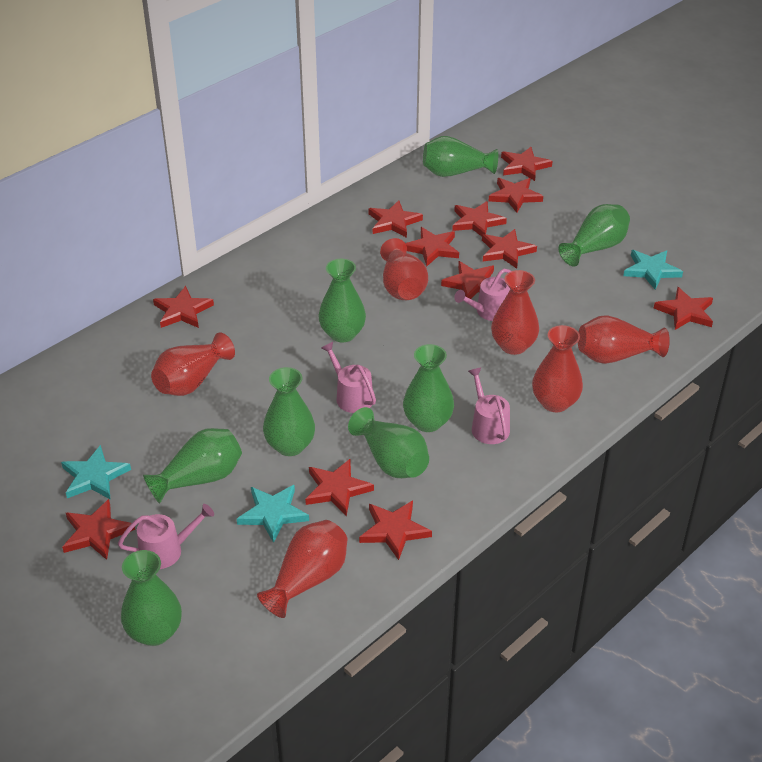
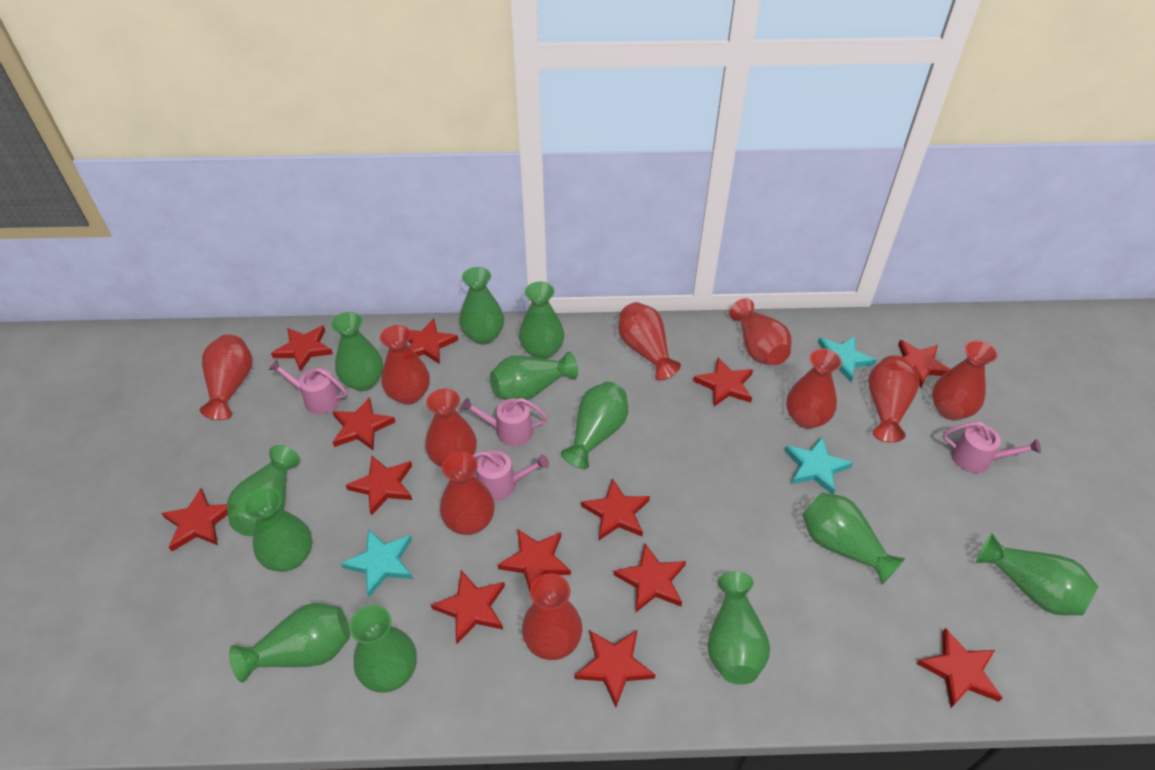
green vase: [121,550,182,646] [143,428,242,504] [263,367,315,456] [318,259,366,342] [348,407,429,478] [403,344,454,432] [423,136,498,177] [559,204,630,267] = 8 -> [227,445,300,536] [229,603,350,683] [243,487,312,572] [331,312,383,391] [349,605,417,693] [459,267,504,345] [490,352,578,400] [519,282,564,359] [561,382,628,469] [707,571,770,685] [802,493,905,585] [976,533,1099,615] = 12
red star: [62,499,135,560] [153,286,214,328] [305,459,374,516] [359,500,432,560] [368,200,423,238] [405,227,459,267] [441,261,494,299] [452,201,507,237] [482,229,537,269] [489,178,543,212] [501,147,552,181] [654,287,713,330] = 12 -> [161,488,228,551] [271,326,333,372] [332,397,395,450] [346,456,412,516] [408,318,458,364] [431,570,505,644] [498,529,571,591] [575,630,655,707] [581,478,650,540] [614,544,686,612] [693,357,753,407] [898,340,950,388] [917,628,1003,708] = 13
red vase: [151,332,235,396] [257,520,348,618] [380,238,428,300] [491,270,539,355] [532,325,583,412] [578,315,670,364] = 6 -> [200,335,252,420] [380,325,430,405] [425,389,477,467] [440,452,495,535] [522,573,582,660] [618,302,681,380] [729,298,792,365] [786,348,842,429] [868,355,919,442] [932,340,998,420] = 10

